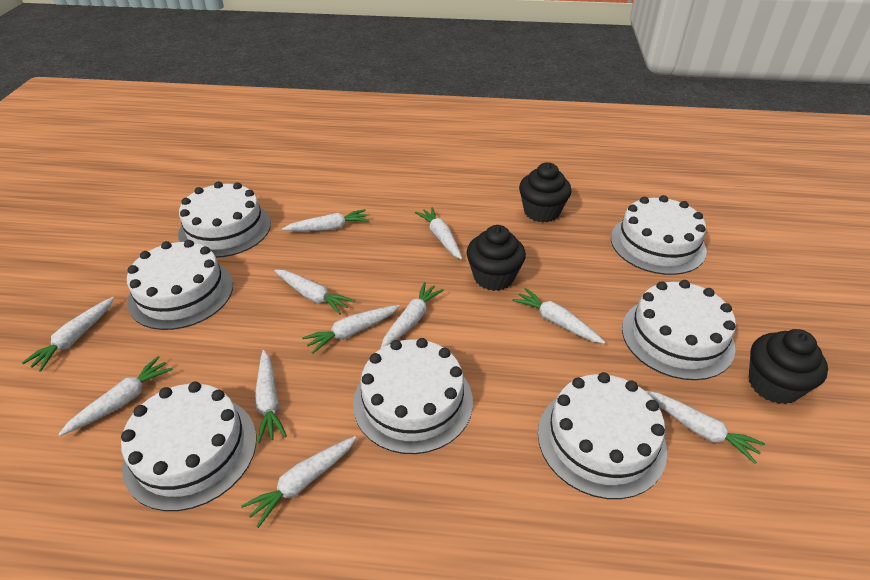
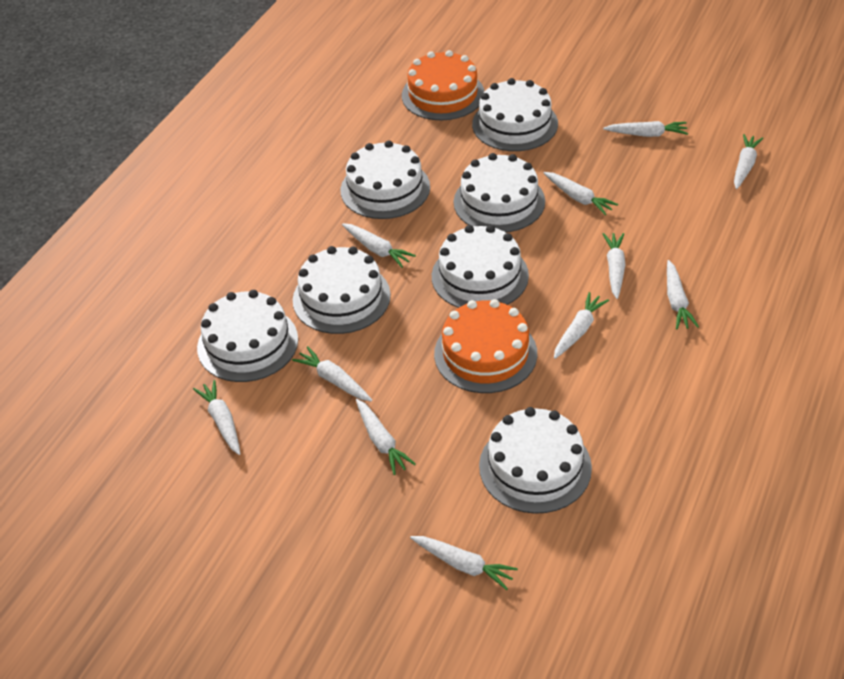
black cupcake: [467,225,526,291] [519,162,572,223] [749,329,828,404] = 3 -> none = 0
orange cake: none = 0 -> [402,50,484,120] [434,299,537,393] = 2

